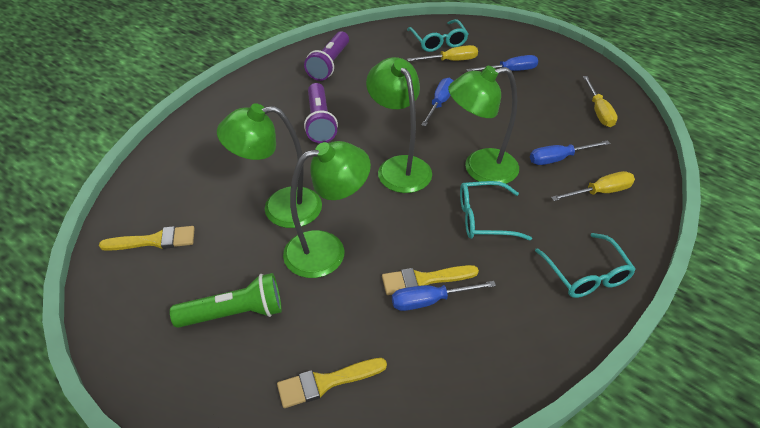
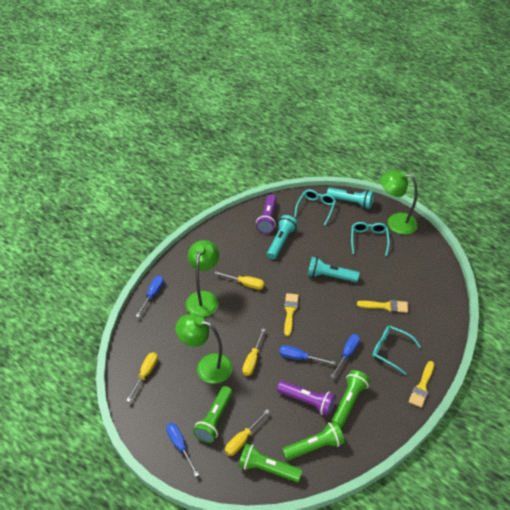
green flashlight: [170,273,282,328] = 1 -> [193,386,233,443] [238,443,302,482] [282,421,345,461] [332,370,370,428] = 4
green lamp: [217,103,322,228] [283,141,371,278] [366,57,432,193] [448,66,519,184] = 4 -> [176,314,232,384] [185,240,219,317] [381,170,418,235] = 3
turquoise flashlight: none = 0 -> [267,215,298,259] [308,257,359,282] [327,188,374,209] = 3
yellow screwdriver: [407,45,478,62] [551,171,635,201] [583,76,618,127] = 3 -> [126,352,158,402] [214,271,265,290] [225,410,270,456] [242,328,265,376] = 4

